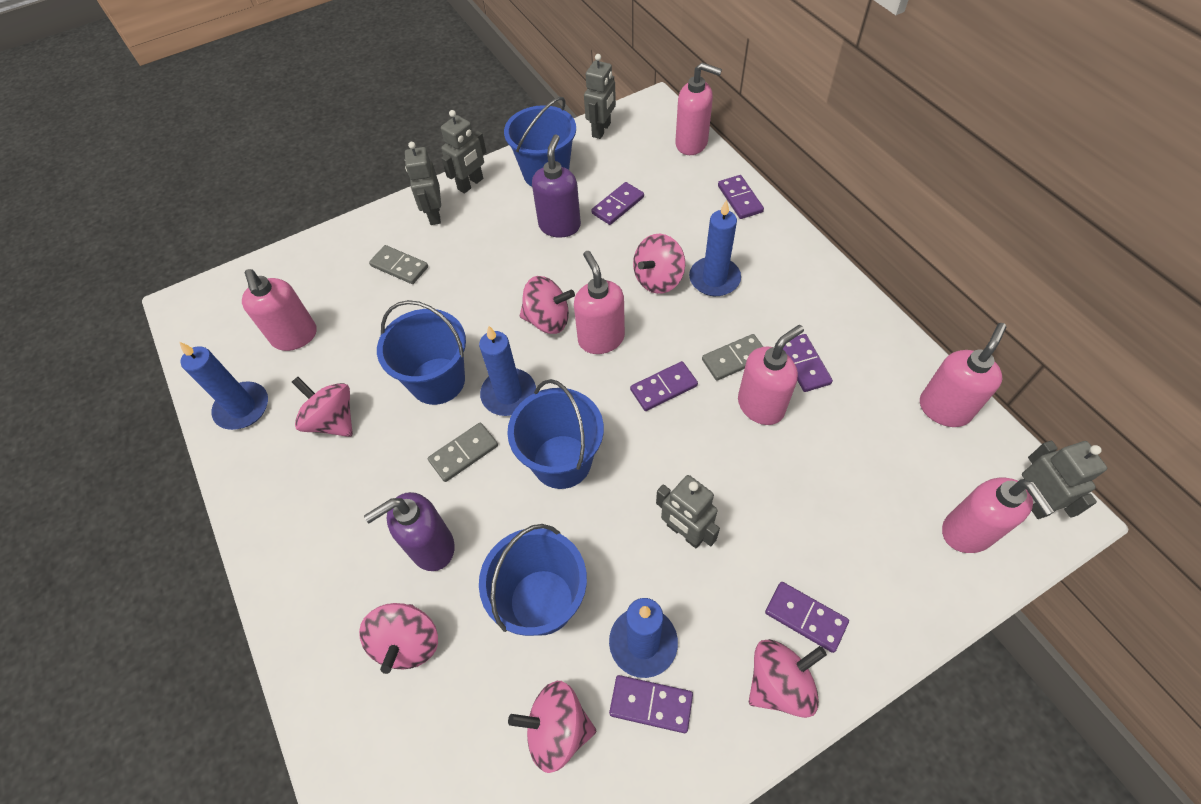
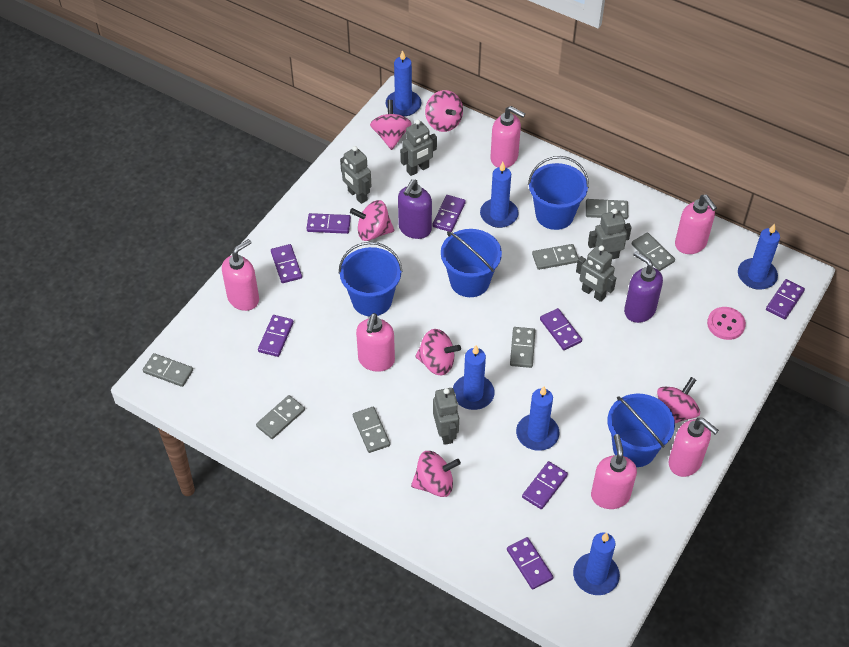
blue candle: [180,342,268,430] [479,326,536,416] [609,598,678,678] [689,200,741,296] = 4 -> [386,50,421,116] [453,345,495,410] [480,162,518,228] [516,386,560,451] [573,533,620,595] [738,223,780,290] = 6
grey domino: [369,245,428,284] [428,423,498,482] [702,334,763,381] = 3 -> [143,353,193,387] [256,395,305,439] [353,407,390,453] [510,327,535,368] [532,244,579,270] [586,199,628,219] [632,233,675,271] = 7
pink button: none = 0 -> [707,307,746,340] = 1
purple domino: [591,182,644,225] [609,675,693,733] [630,361,698,411] [718,175,764,219] [765,582,849,653] [783,334,833,392] = 6 -> [258,315,294,357] [271,244,302,283] [307,213,351,234] [432,195,466,232] [507,537,553,590] [522,461,568,509] [540,308,582,350] [766,279,805,319] = 8

